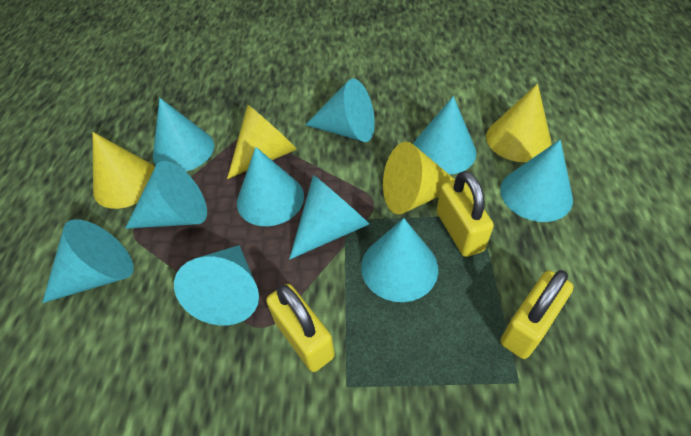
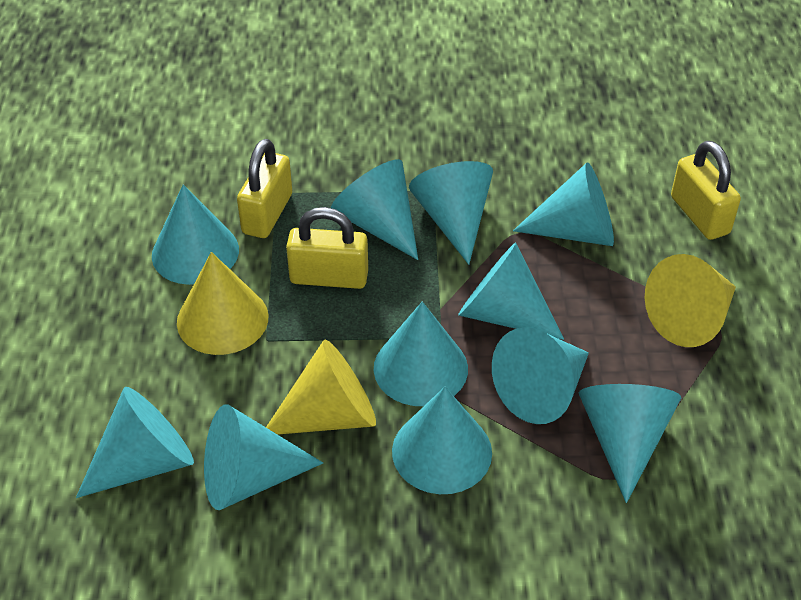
turquoise cone: [42,219,134,303] [125,161,207,229] [153,98,214,172] [174,245,259,325] [237,147,304,226] [289,175,369,260] [305,78,375,142] [361,218,438,302] [413,96,477,175] [500,140,573,222] = 10 -> [76,387,194,498] [152,185,239,285] [204,404,323,510] [331,159,418,260] [374,302,468,406] [392,387,492,494] [409,161,493,265] [458,242,564,340] [492,327,589,424] [513,162,614,246] [579,384,681,503] = 11
yellow cone: [93,132,155,209] [227,105,297,179] [383,142,455,214] [486,83,552,162] = 4 -> [177,252,268,355] [266,340,376,435] [645,254,736,347] = 3

